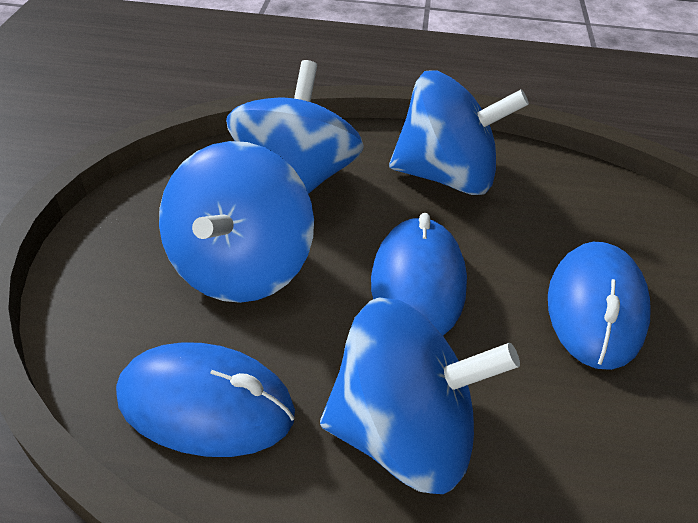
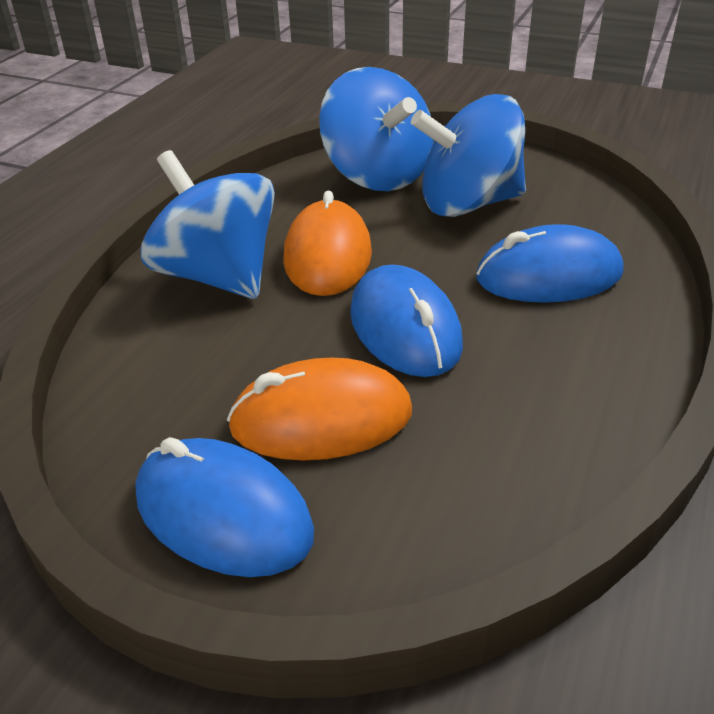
blue spinning top: [159,141,314,303] [226,60,364,194] [320,298,520,494] [389,70,529,195] = 4 -> [140,150,275,299] [319,67,434,191] [411,94,526,217] = 3
orange mouse: none = 0 -> [227,358,412,461] [283,190,372,296] = 2

